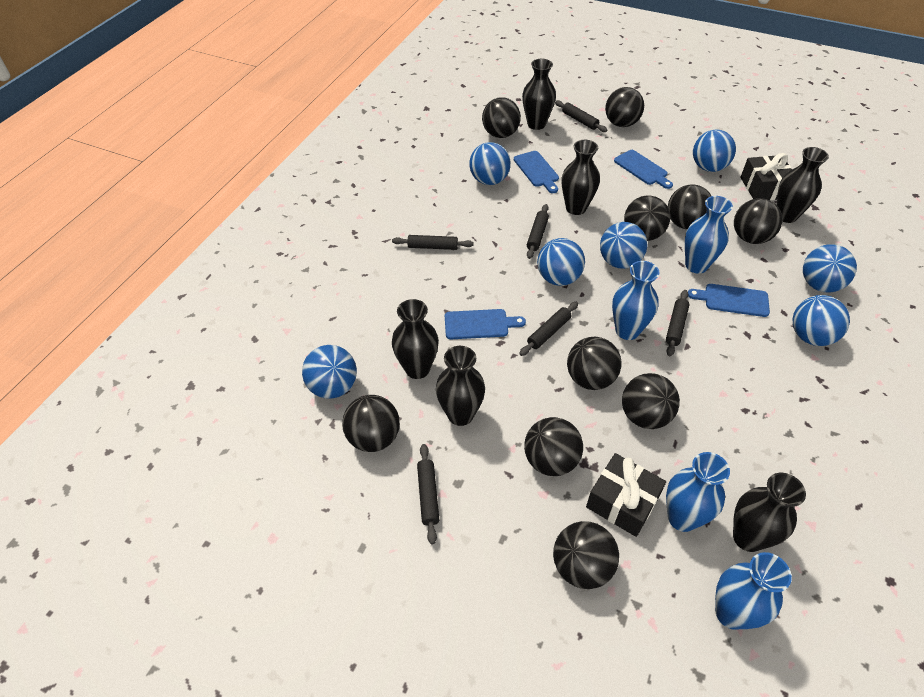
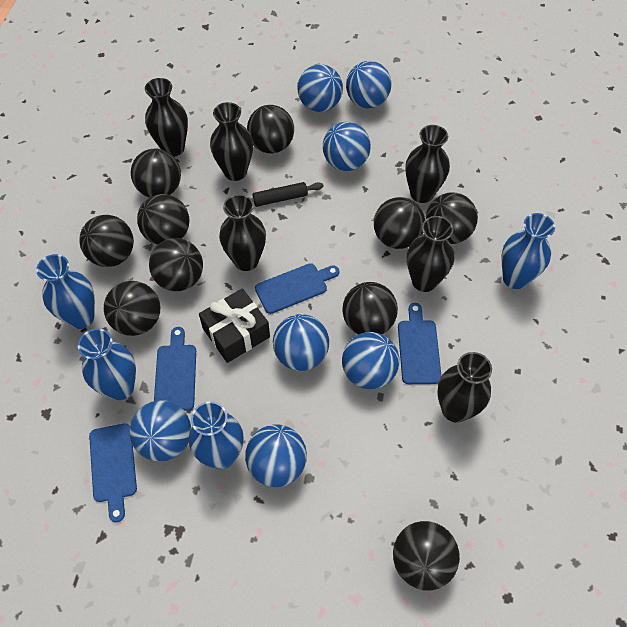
black gift: [586,453,666,537] [740,153,792,200] = 2 -> [199,288,270,363] = 1
black rolling pin: [392,235,474,250] [417,444,439,544] [519,302,578,356] [527,204,549,259] [555,100,607,132] [666,290,690,356] = 6 -> [251,182,324,207] = 1

